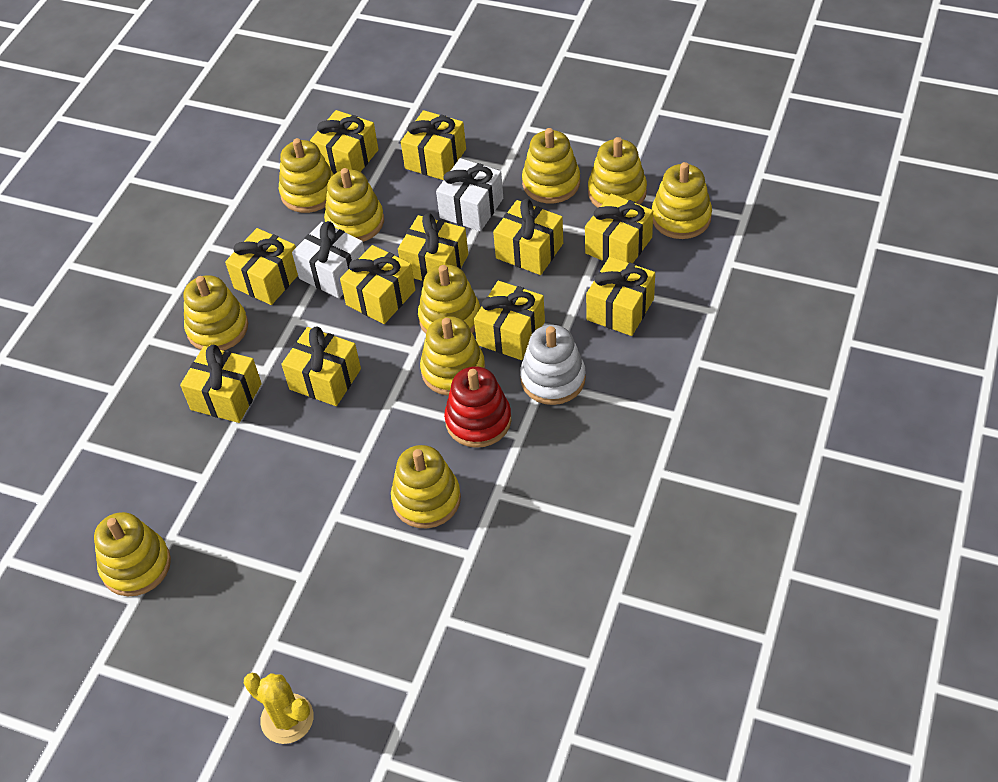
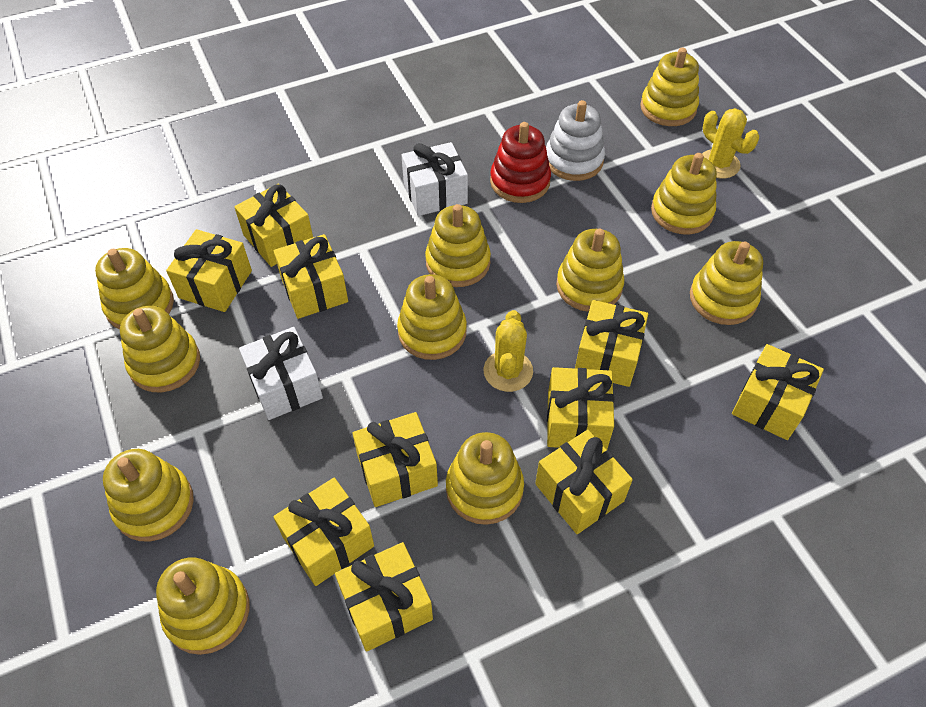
yellow cactus: [244,673,314,744] = 1 -> [484,310,533,392] [702,108,759,179] = 2
yellow gift: [180,344,262,423] [225,228,298,305] [282,326,361,406] [310,110,379,174] [340,245,416,324] [398,213,468,282] [401,110,466,180] [474,281,545,360] [493,199,563,275] [585,194,653,263] [586,257,655,336] = 11 -> [166,229,252,312] [234,183,313,267] [274,234,348,319] [274,478,374,586] [335,542,433,652] [352,412,438,507] [535,430,633,534] [547,367,614,450] [575,300,648,387] [732,344,824,440] = 10
yellow stacking toy: [94,512,171,596] [183,275,248,351] [279,138,334,213] [324,168,384,242] [391,445,461,528] [418,265,480,334] [420,316,485,396] [522,128,580,203] [588,137,647,208] [652,162,712,239] = 10 -> [95,248,174,330] [103,449,194,542] [120,306,200,392] [156,557,249,655] [397,274,467,360] [425,204,491,287] [446,432,524,525] [556,229,624,312] [640,48,699,126] [651,153,717,234] [690,241,763,325] = 11

